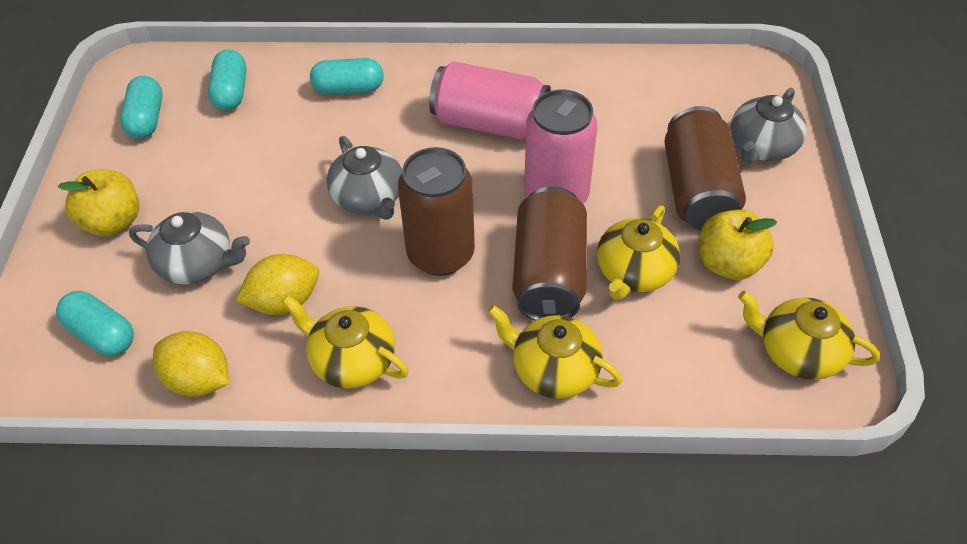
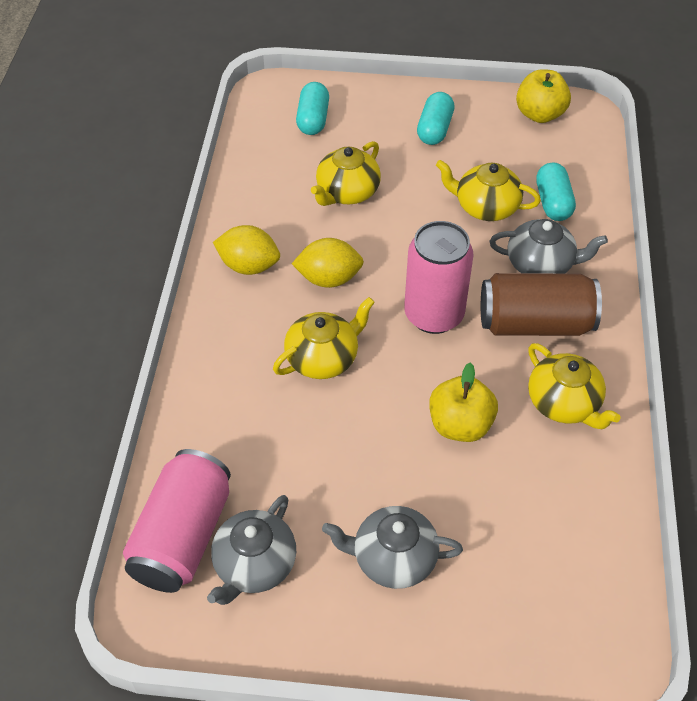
brown can: [398,147,475,276] [513,186,587,320] [664,106,746,230] = 3 -> [481,273,602,336] = 1
turquoise capsule: [56,291,134,356] [120,76,162,139] [208,50,247,111] [310,58,384,95] = 4 -> [296,82,329,135] [417,92,455,145] [536,162,576,221] = 3

